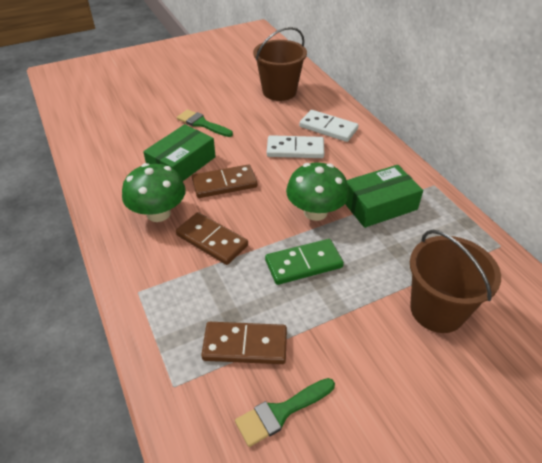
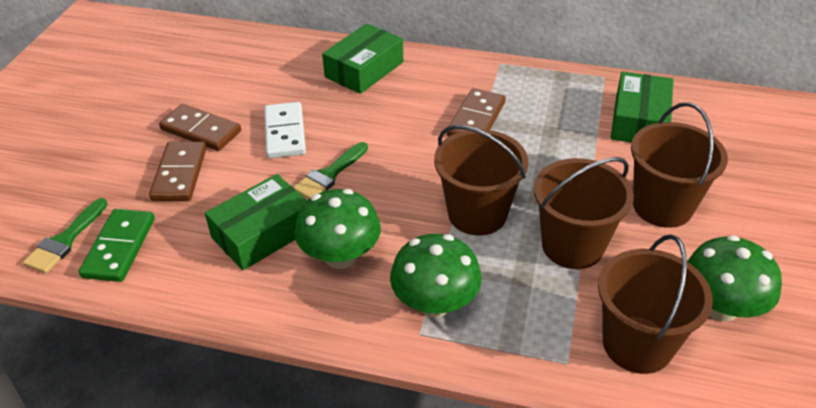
brown bucket: [253,27,307,101] [410,230,501,333] = 2 -> [434,125,528,236] [534,157,634,269] [598,234,713,374] [631,102,728,228] = 4
green box: [143,124,216,181] [345,165,423,228] = 2 -> [205,174,307,270] [322,24,403,94] [611,71,673,143] = 3
green mushroom: [122,163,186,222] [286,163,349,221] = 2 -> [295,189,381,269] [390,234,482,318] [687,235,782,322] = 3
white domino: [267,135,325,158] [299,110,359,142] = 2 -> [264,102,306,158] = 1

